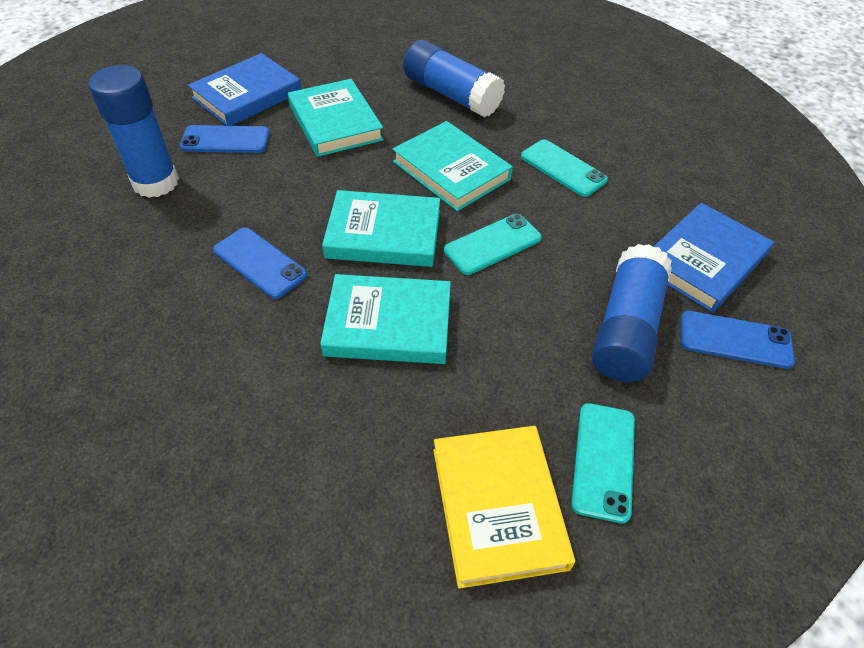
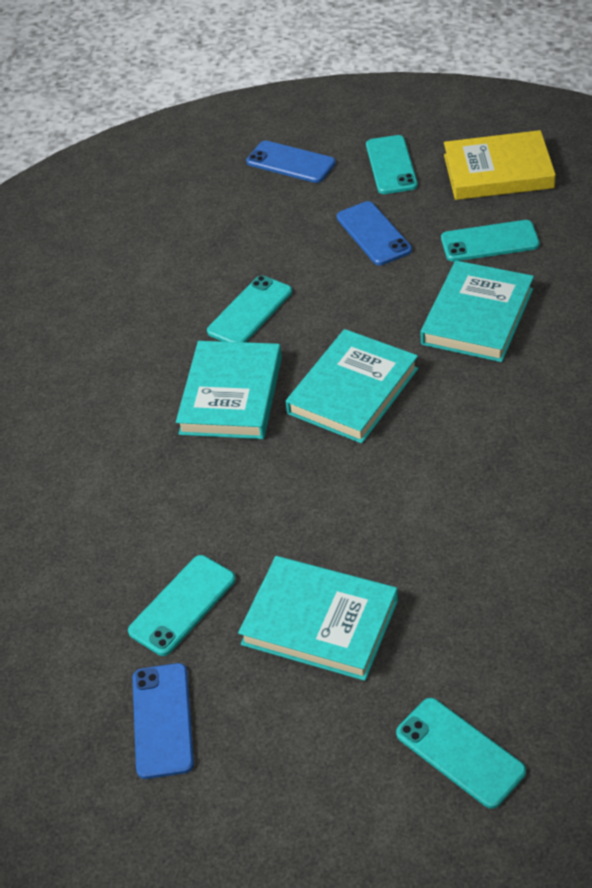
blue book: [188,53,301,126] [653,203,774,313] = 2 -> none = 0
blue glue stick: [88,65,179,198] [403,40,505,117] [592,244,672,382] = 3 -> none = 0
turquoise phone: [444,214,542,275] [521,139,608,197] [571,403,635,523] = 3 -> [128,555,236,656] [207,276,292,342] [366,135,418,194] [396,698,526,809] [441,220,540,261] = 5

